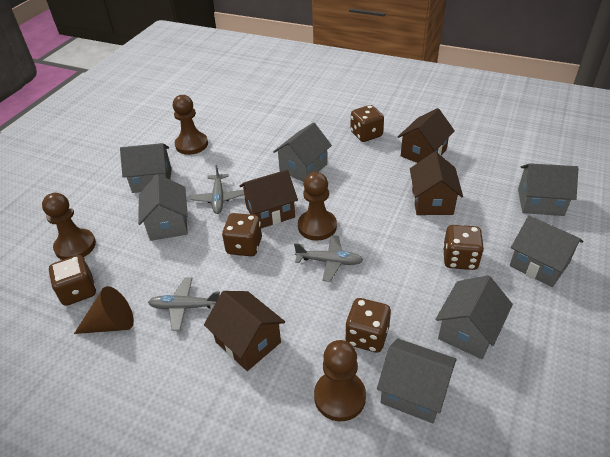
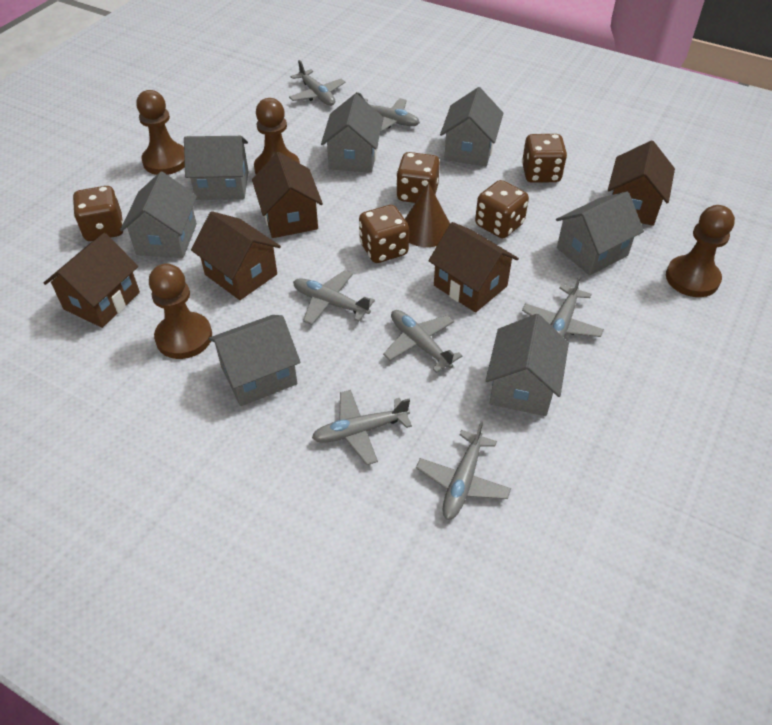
brown house: [204,291,285,371] [240,170,298,228] [398,108,455,163] [410,152,463,215] = 4 -> [44,233,140,328] [191,211,281,300] [252,152,323,238] [428,222,519,313] [608,140,675,226] = 5
grey plane: [148,278,220,331] [190,165,244,214] [294,235,363,282] = 3 -> [289,60,346,106] [293,270,375,325] [312,390,412,465] [356,92,420,132] [383,310,462,373] [416,421,511,520] [522,275,604,337] = 7

